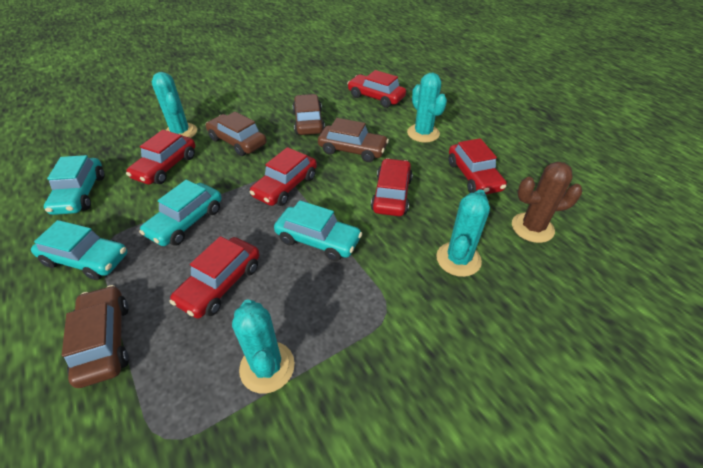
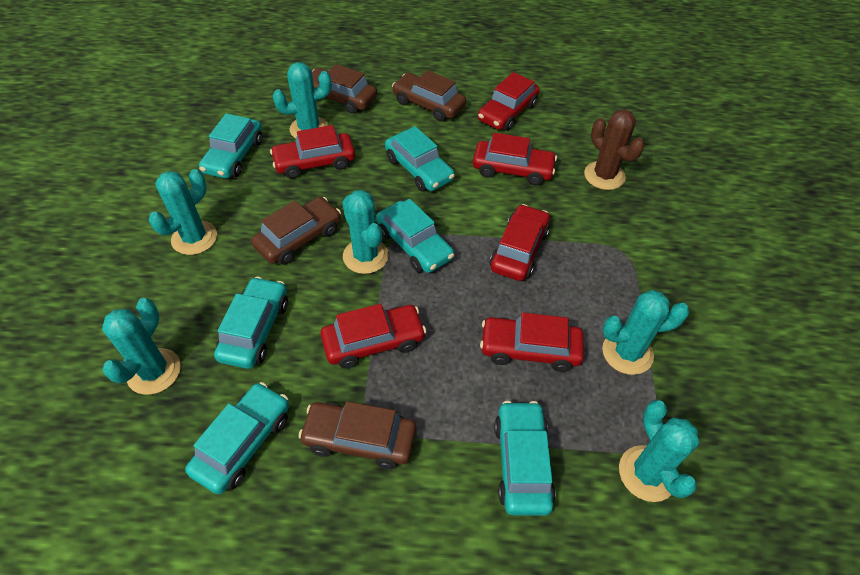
turquoise cactus: [152,72,197,138] [232,299,295,393] [407,73,447,143] [436,189,490,277] = 4 -> [102,298,181,395] [149,169,217,255] [273,62,332,139] [342,190,389,274] [602,290,689,375] [619,400,699,502] = 6
turquoise car: [31,220,127,280] [44,155,105,215] [139,180,222,246] [274,200,362,261] = 4 -> [185,382,289,494] [199,113,262,178] [214,277,288,369] [376,199,454,273] [385,126,455,192] [494,401,556,516] = 6

